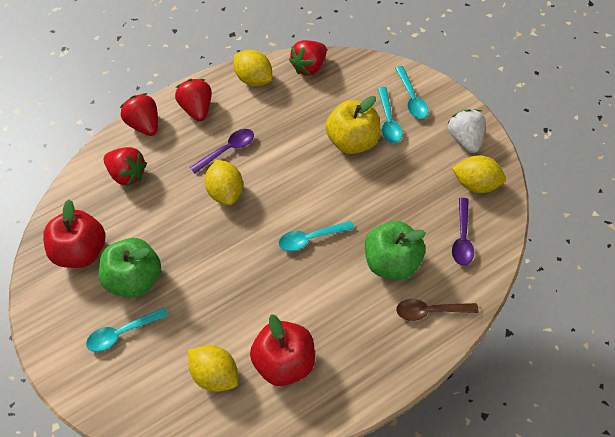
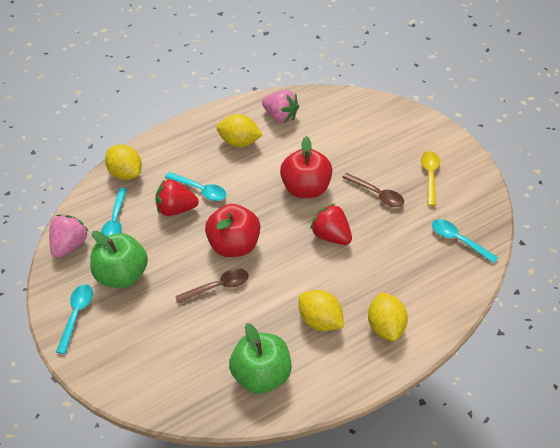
brown spoon: [396,299,479,321] = 1 -> [175,268,249,304] [342,173,404,207] = 2
pink strawberry: none = 0 -> [49,215,89,258] [262,90,299,123] = 2
purple spoon: [190,129,254,173] [452,198,474,266] = 2 -> none = 0
red strawberry: [104,147,147,186] [120,93,158,136] [175,79,212,121] [289,40,327,76] = 4 -> [155,179,199,216] [310,204,352,245] = 2
white strawberry: [447,109,486,153] = 1 -> none = 0
yellow apple: [325,96,380,154] = 1 -> none = 0
yellow spoon: none = 0 -> [421,151,440,206] = 1

